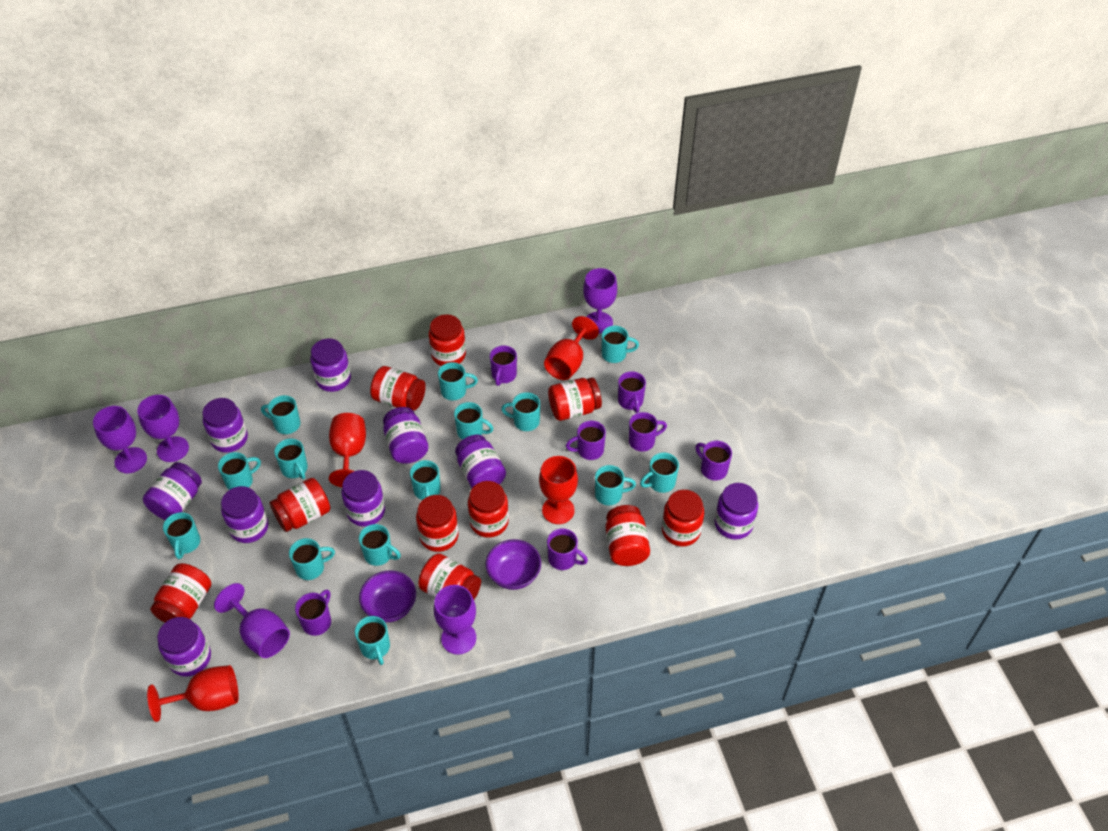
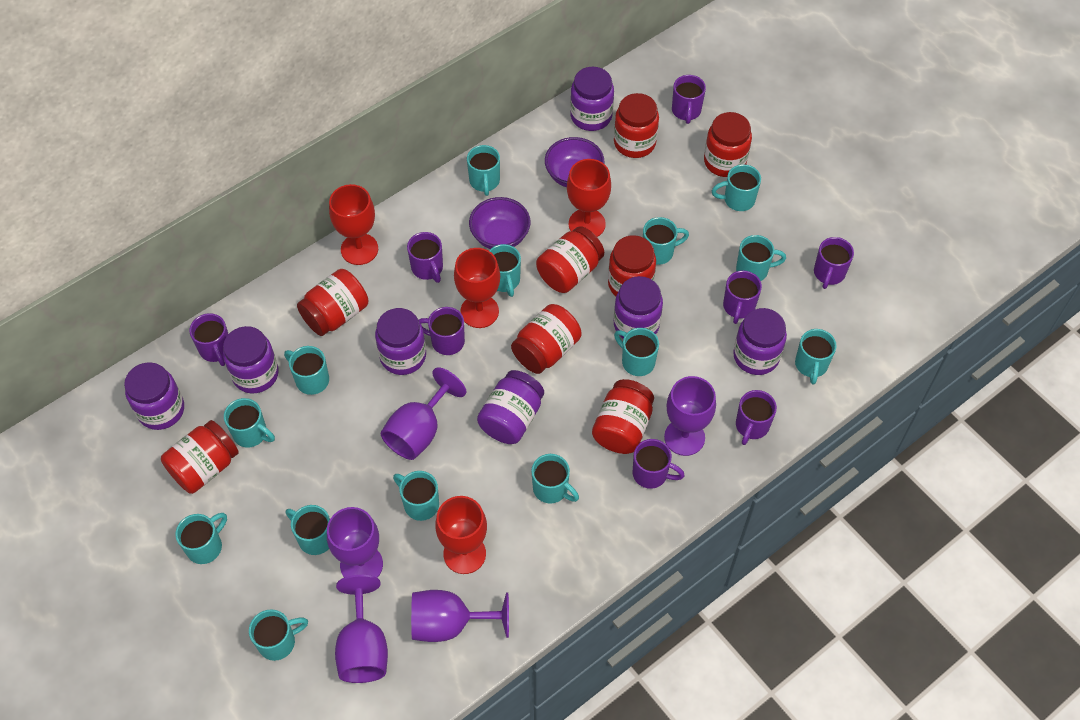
purple jar: [143,462,202,520] [157,617,211,677] [202,398,248,453] [221,486,268,543] [310,339,351,392] [342,470,385,527] [383,407,428,464] [455,435,506,488] [715,483,758,540] = 9 -> [124,362,184,430] [223,326,279,393] [375,308,426,375] [477,370,544,444] [570,67,614,131] [614,276,663,339] [733,308,787,375] = 7
purple mug: [295,589,331,636] [490,345,517,386] [547,528,588,570] [566,421,606,460] [618,371,646,413] [629,412,667,451] [695,441,732,480] = 7 -> [190,313,228,366] [407,232,443,283] [419,307,465,355] [633,439,685,489] [672,75,706,124] [723,270,762,324] [736,390,777,445] [814,237,854,289] = 8
red jar: [150,563,211,623] [270,478,330,532] [370,366,426,411] [416,495,459,552] [418,553,481,600] [429,314,466,366] [468,481,509,538] [548,377,602,421] [605,505,650,566] [662,490,704,547] = 10 -> [161,420,239,494] [297,269,368,336] [511,304,581,374] [536,226,604,293] [592,379,654,454] [608,235,656,296] [614,93,659,158] [704,112,752,177] = 8

